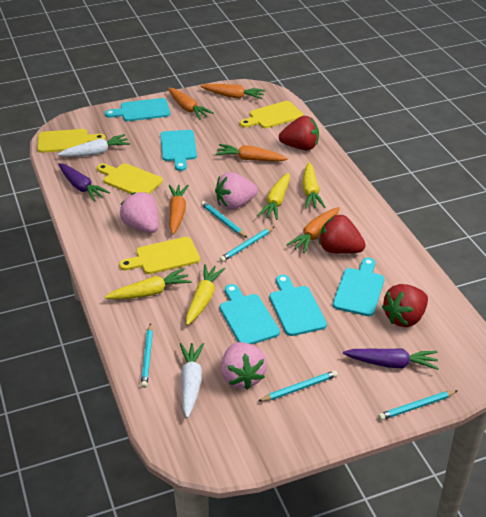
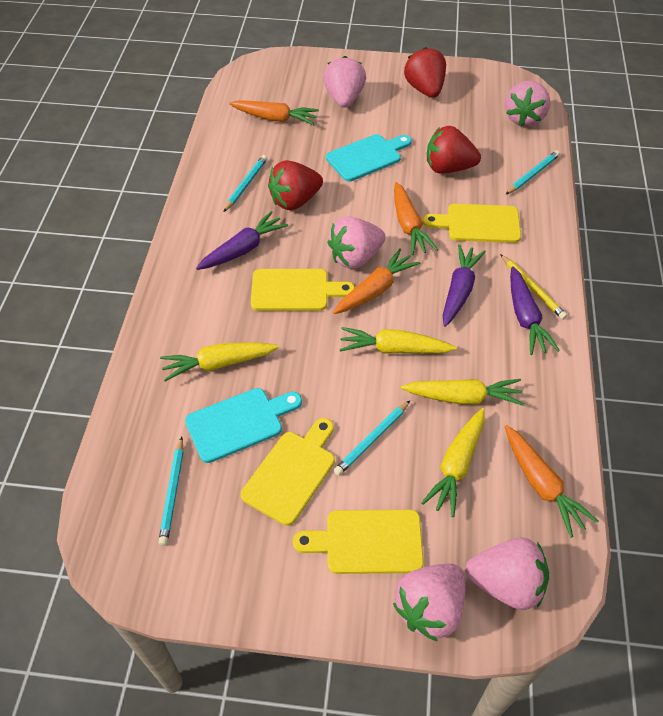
orange carrot: [168,88,214,119] [169,185,189,234] [200,84,266,99] [215,144,288,161] [286,207,340,253] = 5 -> [229,100,319,125] [333,248,420,314] [394,182,438,255] [505,425,599,537] = 4
pink strawberry: [120,192,159,233] [215,172,258,210] [221,342,267,390] = 3 -> [323,56,366,108] [327,216,385,269] [393,564,465,642] [465,538,549,610] [505,81,550,126] = 5
purple carrot: [58,163,110,201] [343,348,439,370] = 2 -> [196,211,288,270] [442,244,486,327] [510,266,560,355] = 3
turquoise cutting board: [105,98,170,121] [160,130,197,171] [220,284,280,344] [270,275,327,336] [333,258,384,316] = 5 -> [185,388,302,463] [326,134,412,181] = 2
turquoise pencil: [141,323,153,388] [201,201,247,238] [220,227,274,262] [258,370,338,402] [378,390,457,420] = 5 -> [158,437,184,546] [223,155,267,212] [333,400,411,476] [505,150,560,195] = 4
white carrot: [58,134,130,157] [180,343,204,418] = 2 -> none = 0
yellow pencil: none = 0 -> [500,254,568,320] = 1

